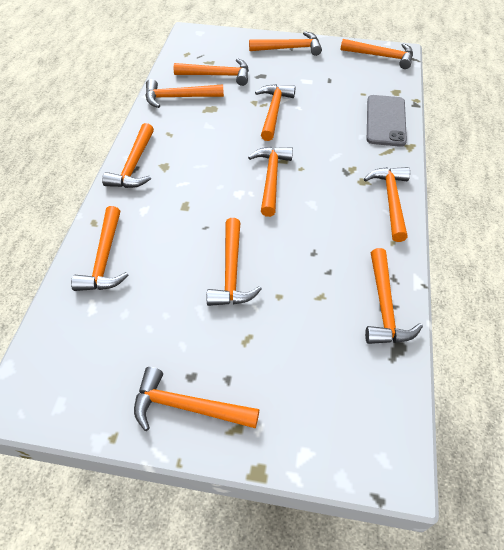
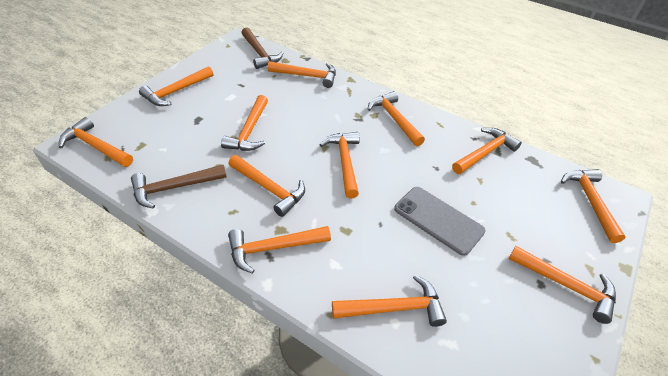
brown hammer: none = 0 -> [131,165,226,209] [241,28,283,69] = 2

